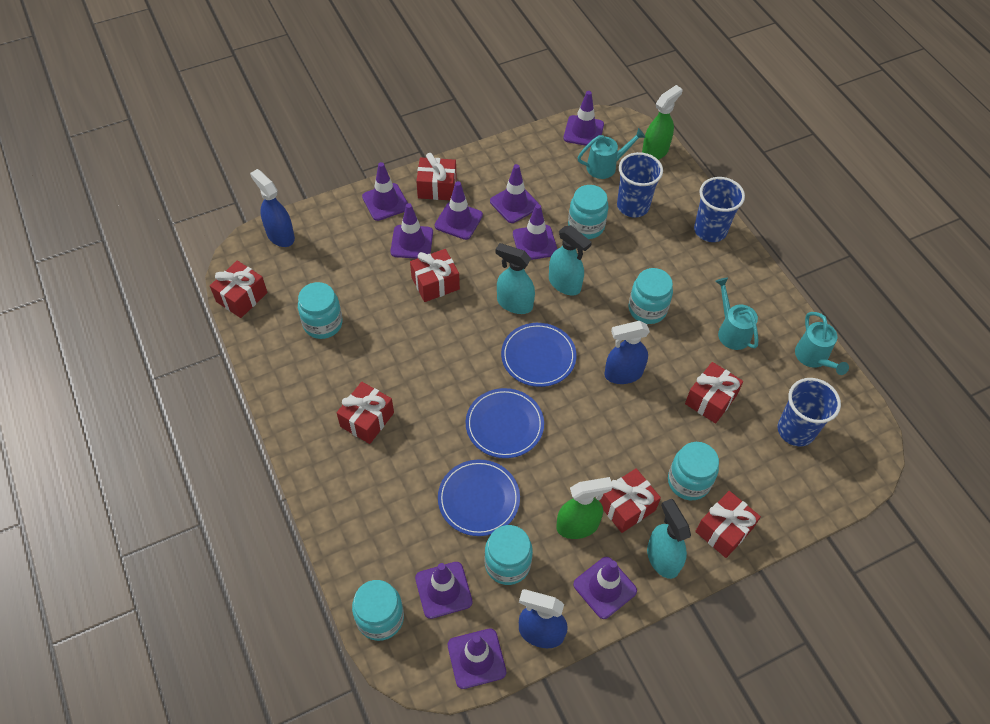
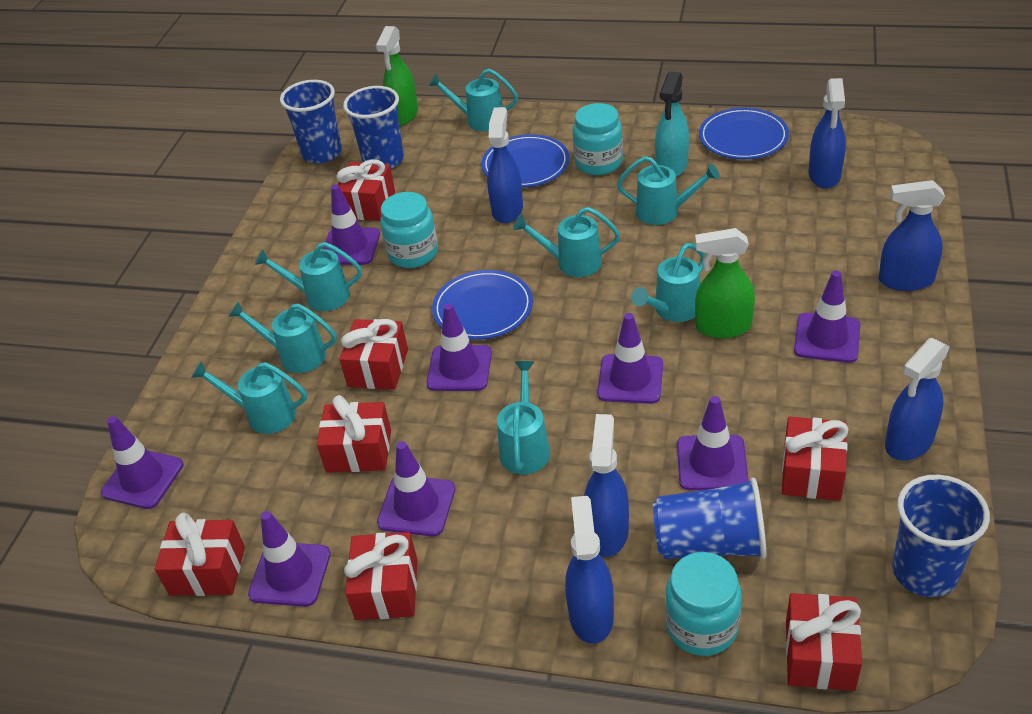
blue cup: [617,152,663,218] [694,177,745,242] [778,378,841,446] = 3 -> [280,80,342,163] [343,86,404,169] [653,477,766,559] [892,475,990,597] = 4
blue spray bottle: [250,169,295,247] [519,589,568,648] [604,321,650,384] = 3 -> [487,107,523,223] [565,496,614,644] [584,414,629,557] [808,78,846,189] [879,180,945,291] [885,338,950,461] = 6
purple traffic cone: [362,162,408,221] [390,203,433,259] [415,562,472,619] [435,181,483,240] [448,629,506,689] [490,164,539,223] [513,204,557,260] [563,91,604,147] [573,557,637,619] = 9 -> [101,416,183,509] [248,511,331,607] [323,185,380,265] [377,441,455,537] [427,304,492,391] [597,313,663,404] [677,396,748,490] [794,271,860,363] = 8
turquoise jar: [298,282,343,339] [352,580,404,641] [484,525,533,585] [568,185,609,239] [629,268,673,324] [668,442,719,500] = 6 -> [380,192,438,268] [573,103,623,175] [665,552,742,656] = 3
turquoise spray bottle: [495,243,535,314] [549,225,592,295] [647,499,691,579] = 3 -> [655,71,689,177] = 1
turquoise watering can: [577,128,646,179] [715,277,758,350] [795,312,849,375] = 3 -> [191,361,307,434] [228,301,337,373] [255,242,362,311] [428,69,518,131] [497,361,550,475] [513,207,620,277] [617,156,720,225] [631,243,705,322] = 8

